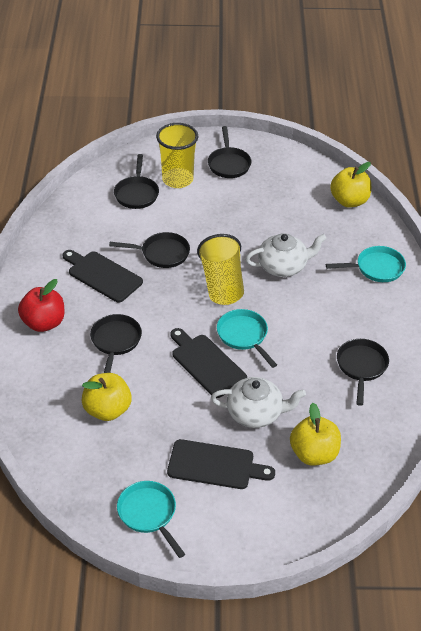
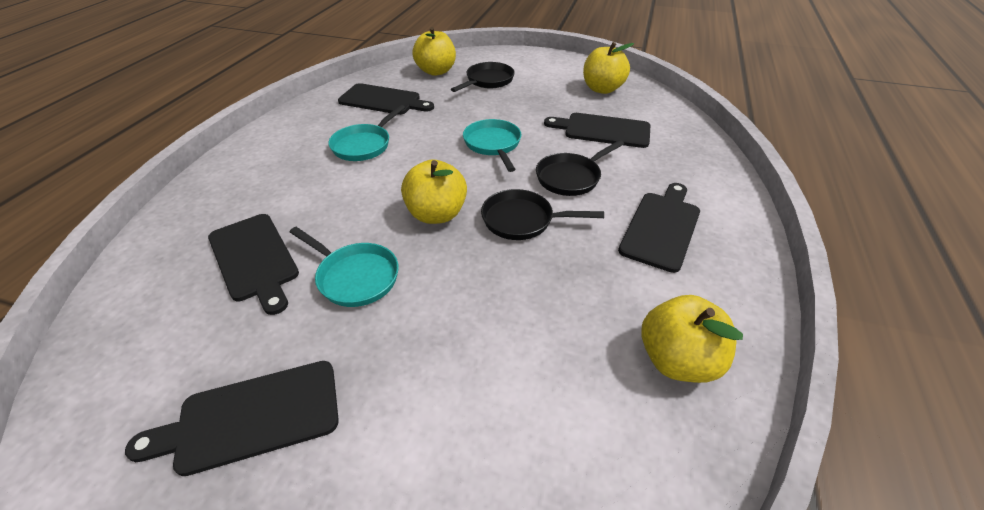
black cutting board: [62,250,143,302] [167,439,275,489] [170,328,247,398] = 3 -> [125,361,339,476] [208,214,299,315] [338,83,434,115] [544,113,650,148] [618,183,700,273] = 5
black pan: [90,314,142,373] [109,232,190,268] [114,154,159,209] [208,126,251,178] [337,339,389,406] = 5 -> [451,62,515,92] [481,189,604,240] [536,140,624,196] = 3
red apple: [18,279,64,332] = 1 -> none = 0
white teapot: [211,377,306,428] [245,233,327,277] = 2 -> none = 0
yellow apple: [81,373,132,421] [290,403,341,466] [330,162,371,207] = 3 -> [401,159,467,224] [412,27,456,76] [583,42,634,94] [641,295,743,383] = 4
yellow cup: [156,123,198,188] [197,234,244,305] = 2 -> none = 0

